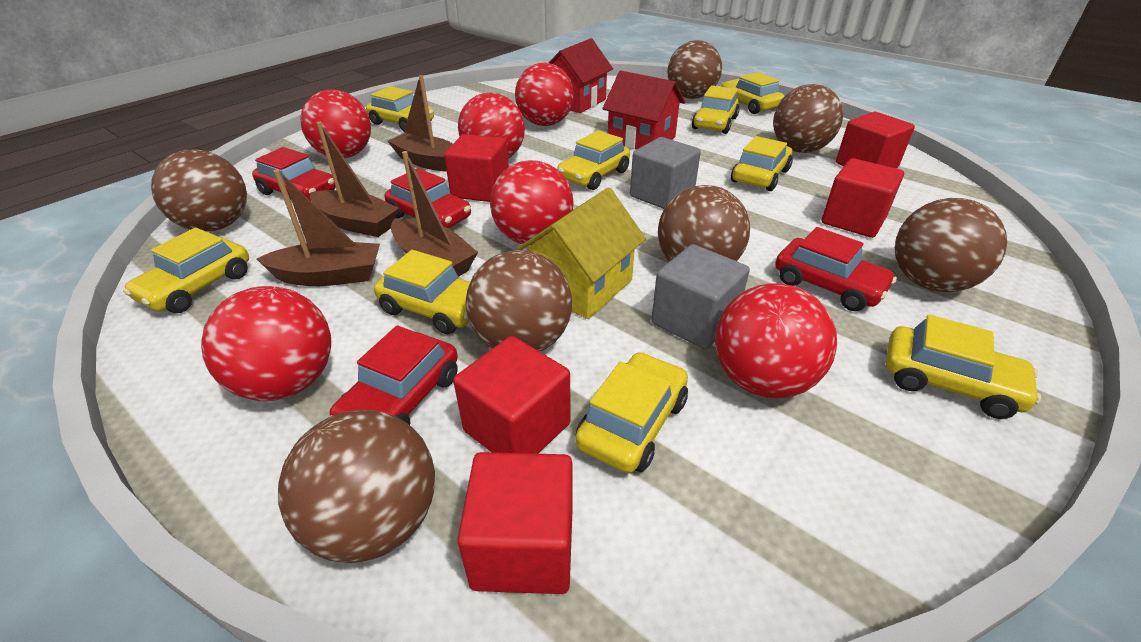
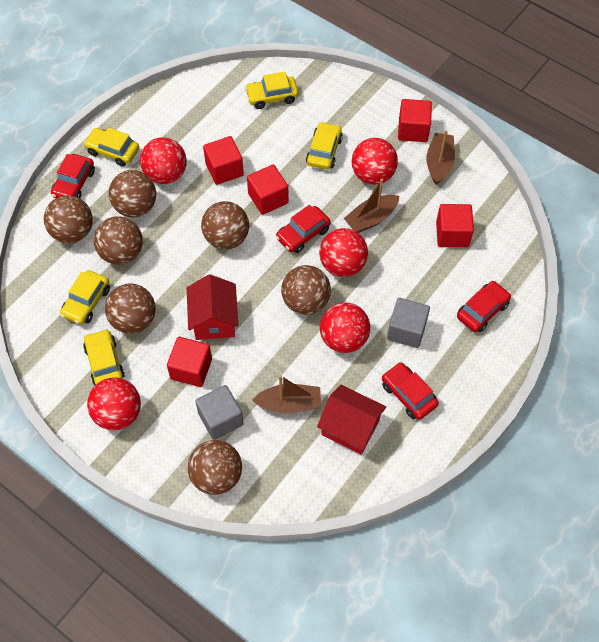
brown boat: [257,169,380,286] [310,122,399,237] [388,75,453,172] [391,151,478,277] = 4 -> [252,375,321,413] [344,179,399,233] [426,130,455,184] = 3
red ball: [201,286,331,401] [301,90,371,158] [458,93,525,158] [490,160,574,246] [515,63,574,126] [715,283,837,398] = 6 -> [87,377,141,430] [140,137,187,184] [319,228,368,277] [320,303,370,353] [352,138,398,185] = 5
yellow car: [123,228,249,313] [366,86,434,131] [374,250,470,334] [557,130,630,190] [575,352,688,473] [692,85,740,134] [721,72,785,114] [731,136,793,191] [886,315,1041,419] = 9 -> [60,270,110,325] [83,329,125,385] [84,127,139,167] [245,72,298,109] [306,122,343,170] = 5
yellow house: [518,188,646,319] = 1 -> none = 0

